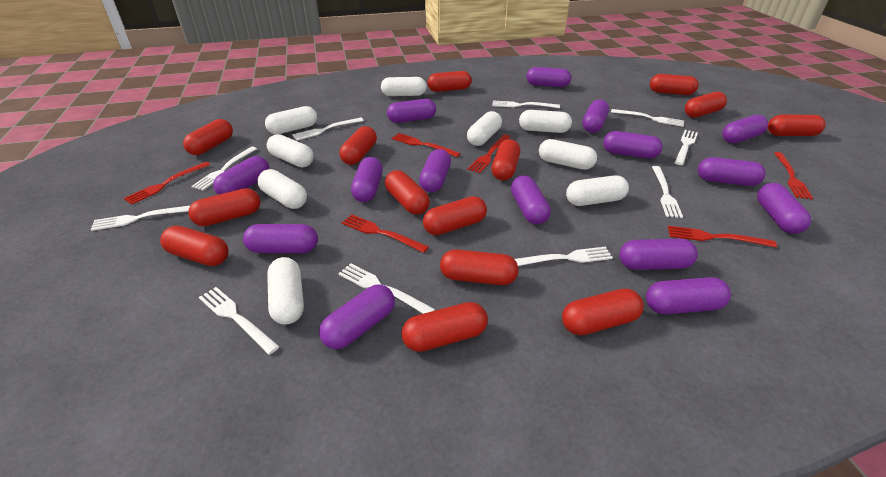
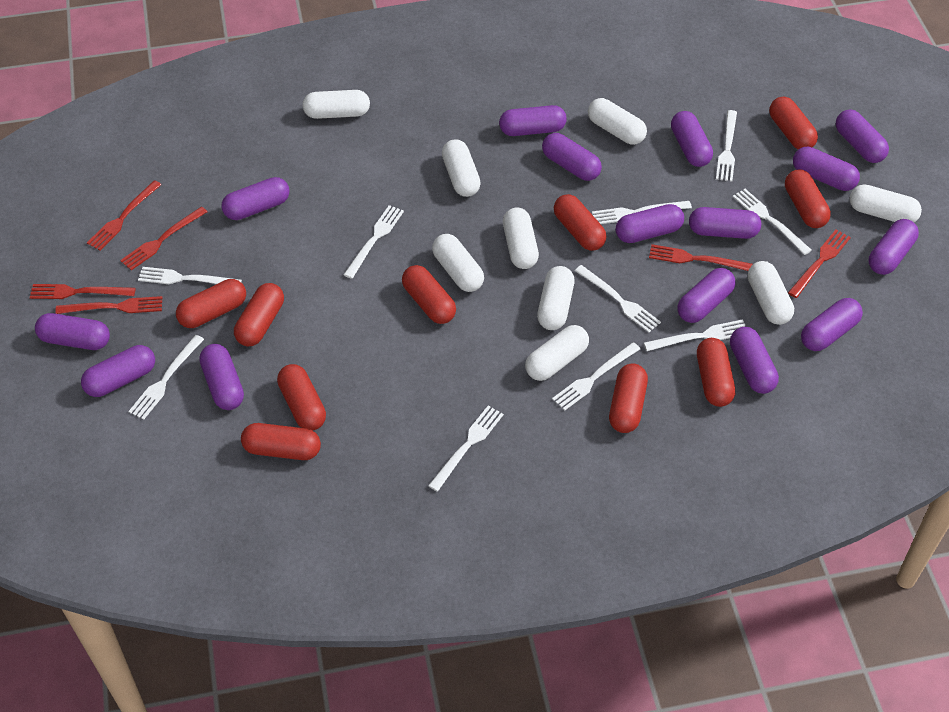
red capsule: [160,226,228,266] [183,119,233,155] [188,188,260,226] [339,126,377,165] [385,170,430,215] [401,302,488,352] [423,196,487,235] [427,71,472,92] [440,249,519,285] [491,139,520,180] [562,289,644,335] [650,74,699,95] [685,92,727,118] [768,115,826,136] = 14 -> [176,279,246,328] [234,283,284,346] [241,423,321,460] [277,364,326,431] [402,265,456,324] [554,194,606,251] [609,363,648,433] [697,338,735,407] [769,97,818,150] [785,169,831,228] = 10

